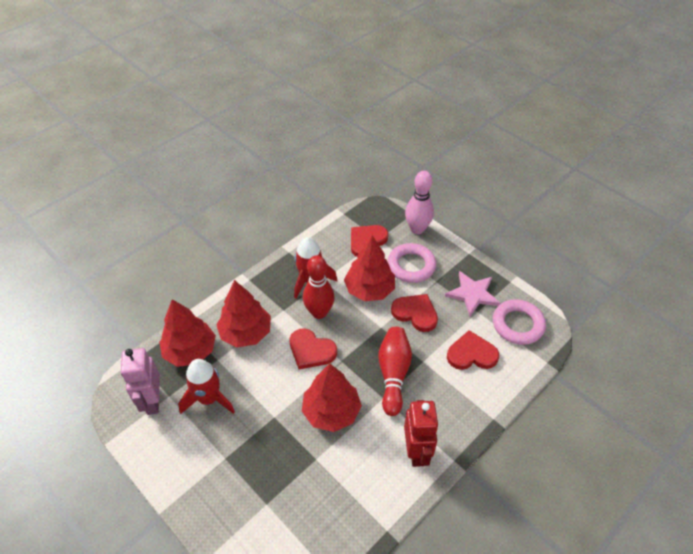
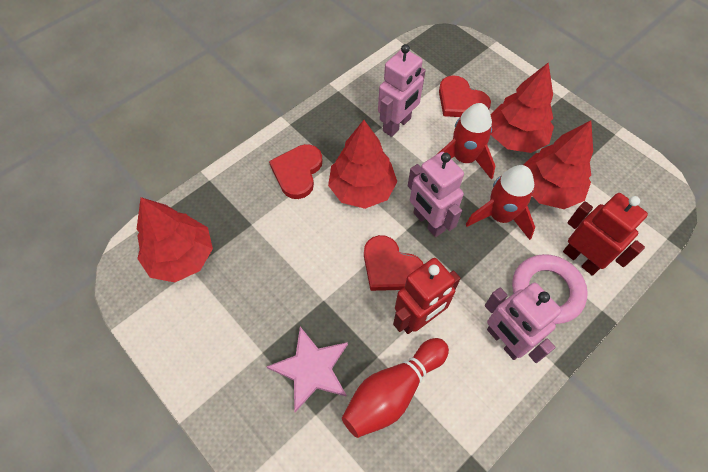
pink bowling pin: [405,171,434,234] = 1 -> none = 0
pink ring: [387,243,436,283] [493,299,546,345] = 2 -> [512,254,588,324] = 1
pink robot: [121,348,160,415] = 1 -> [378,44,426,137] [408,152,464,237] [485,283,562,363] = 3
red bowling pin: [303,255,335,319] [379,327,412,416] = 2 -> [342,338,449,438] = 1
red heart: [289,328,337,369] [351,225,388,257] [391,294,438,332] [447,330,499,370] = 4 -> [269,144,323,199] [364,235,424,291] [439,75,491,117] = 3
red robot: [404,400,439,467] = 1 -> [393,258,461,334] [563,193,648,276] = 2

